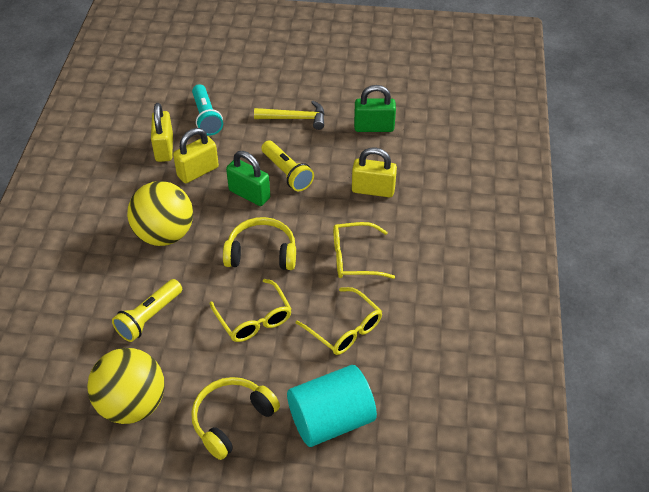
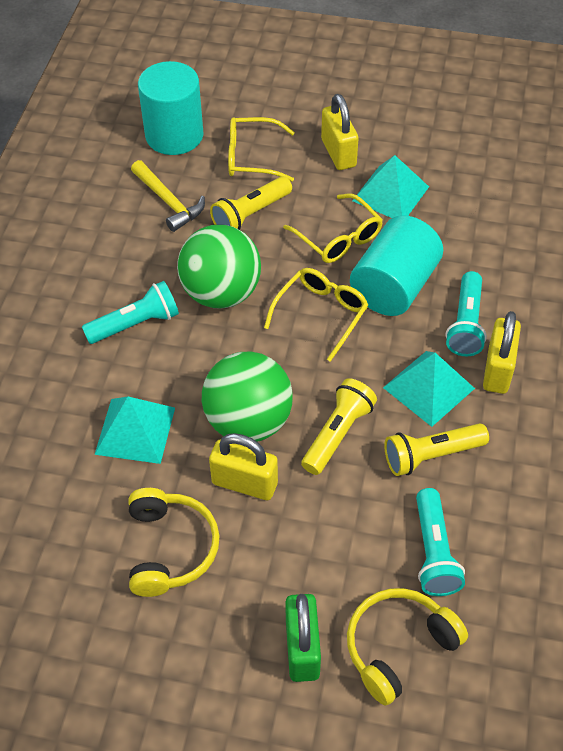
green ball: none = 0 -> [177,225,261,309] [202,352,293,442] = 2
green padlock: [226,151,270,206] [354,85,396,132] = 2 -> [286,594,321,682] = 1
turquoise cylinder: [287,365,377,447] = 1 -> [138,61,203,155] [350,215,443,316] = 2
turquoise flashlight: [192,84,223,136] = 1 -> [82,281,179,344] [416,488,465,596] [446,271,487,356] = 3
turquoise pyramid: none = 0 -> [94,396,175,464] [352,155,429,218] [383,351,475,427] = 3
yellow ball: [87,348,165,424] [127,181,193,246] = 2 -> none = 0
yellow flashlight: [112,279,182,342] [261,141,314,191] = 2 -> [210,176,292,230] [301,378,377,475] [384,423,489,476] = 3

